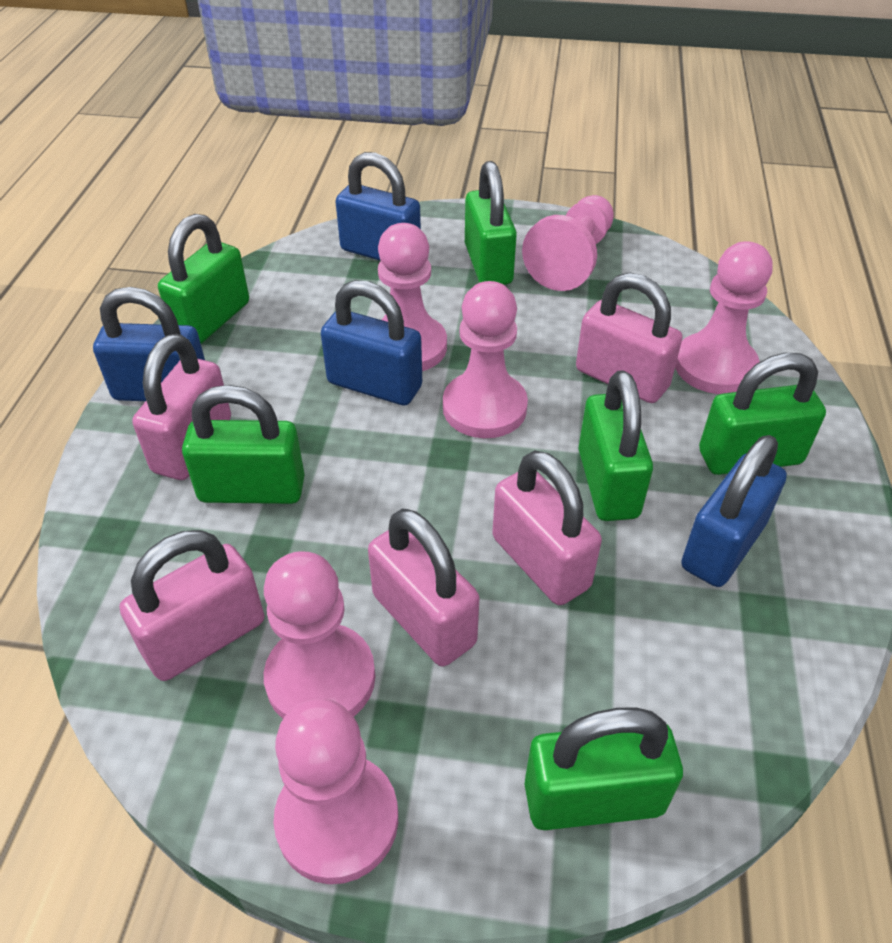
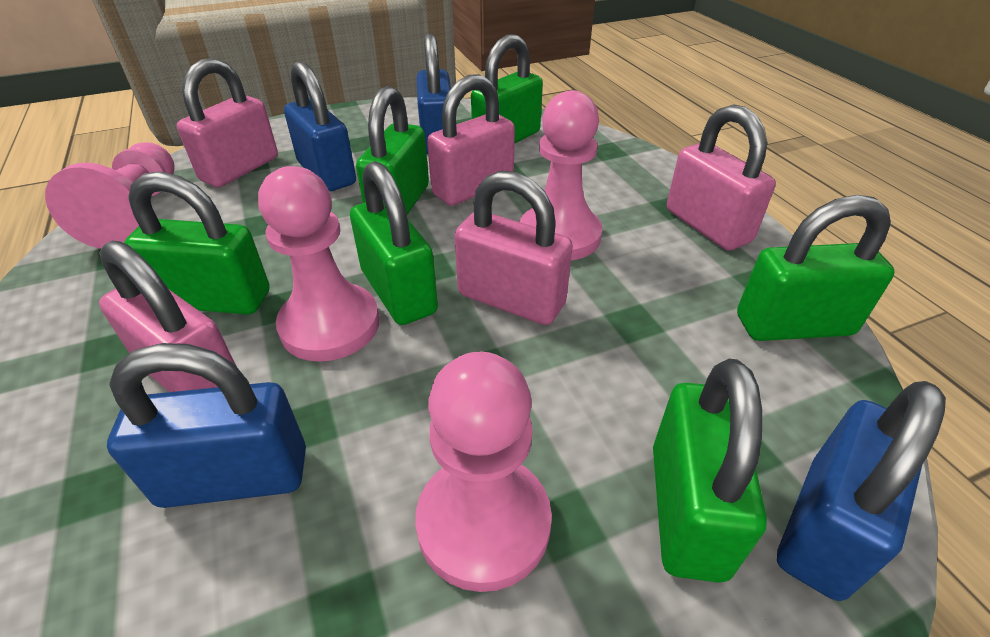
pink pawn: [264,551,375,719] [273,698,398,884] [378,223,447,371] [443,281,528,438] [522,195,614,291] [675,241,772,394] = 6 -> [45,142,175,248] [258,166,379,362] [415,352,552,592] [520,90,602,260] = 4

